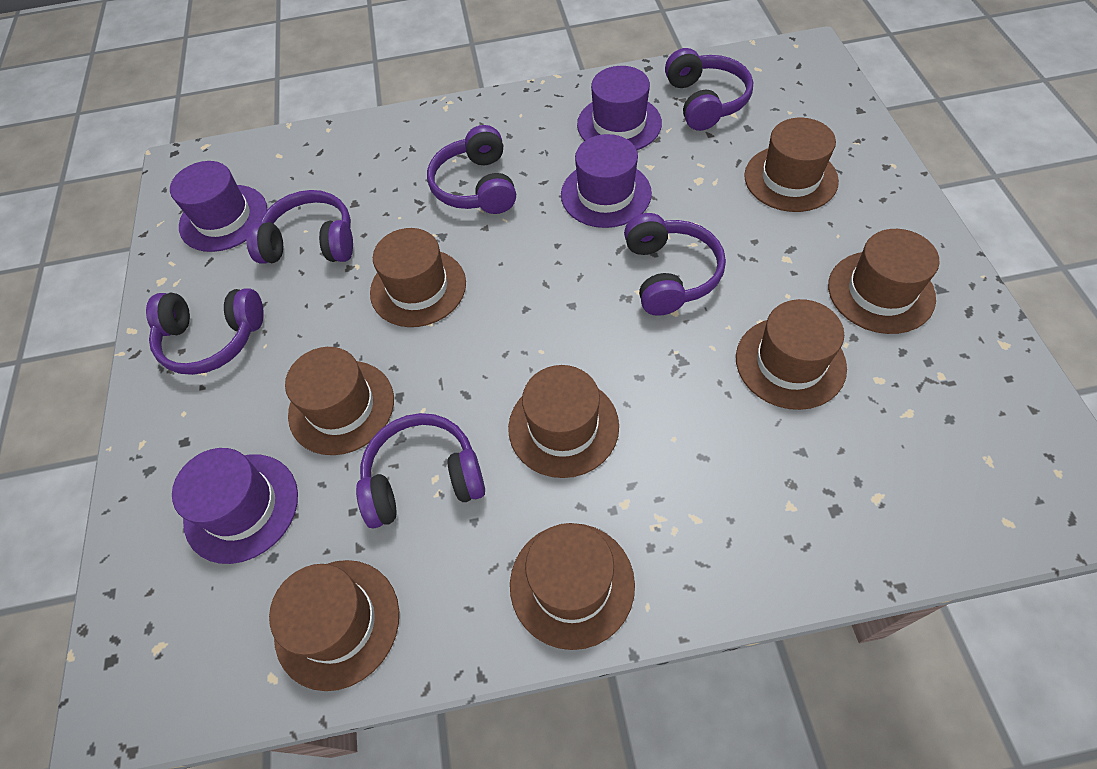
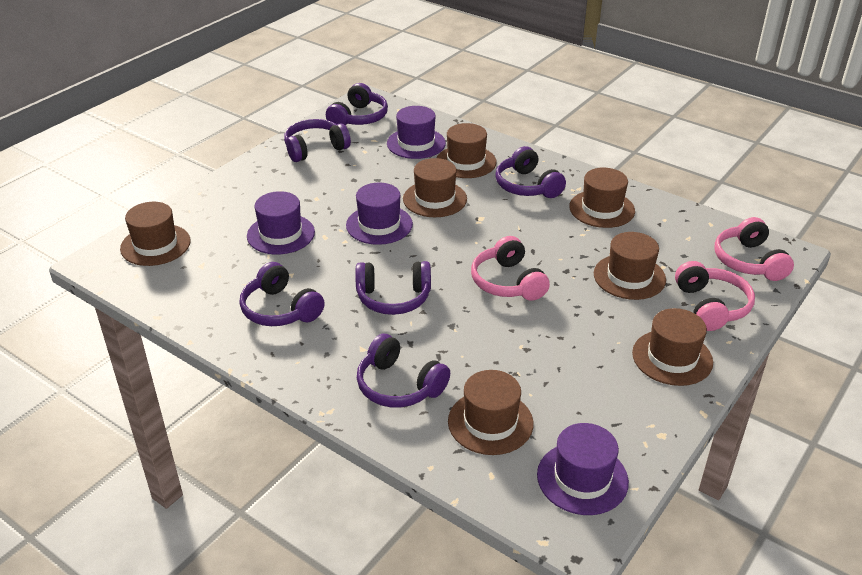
brown hat: [269,560,399,691] [285,347,394,455] [370,228,466,327] [508,365,619,478] [510,523,635,650] [736,299,847,410] [744,118,839,212] [828,229,940,334] = 8 -> [120,202,191,266] [403,158,467,217] [437,123,497,178] [448,370,533,455] [569,168,635,228] [594,232,666,300] [632,308,713,386] = 7
pink headphones: none = 0 -> [471,236,550,301] [675,261,755,331] [715,217,794,281] = 3

